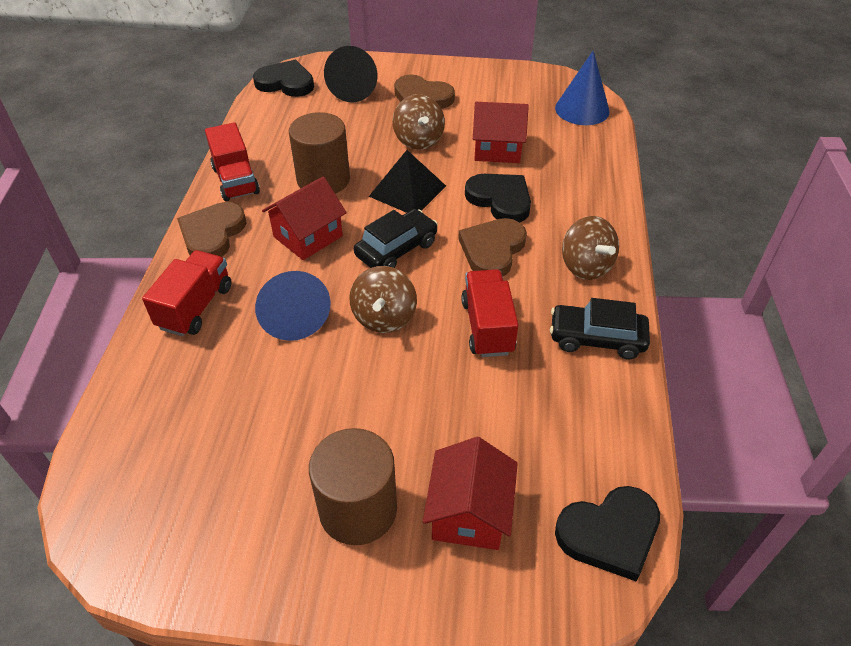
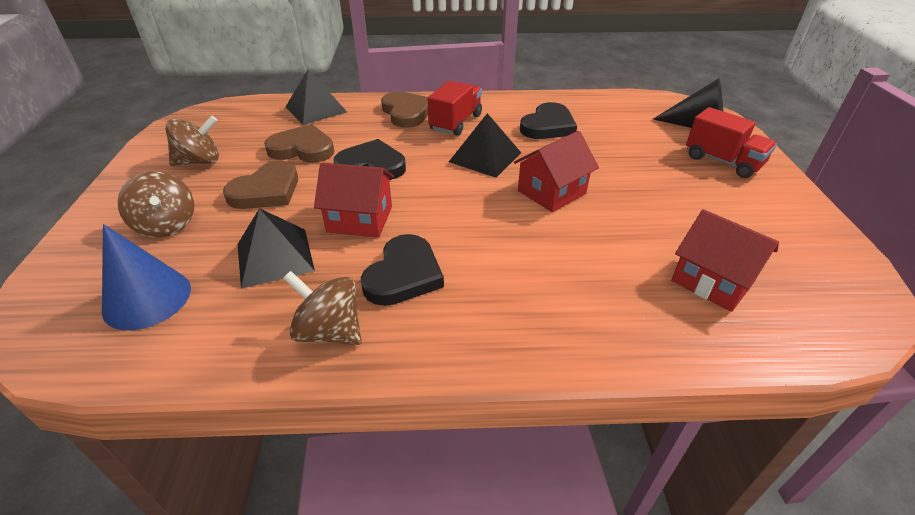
black car: [354,209,438,268] [550,298,650,359] = 2 -> none = 0
black pyramid: [369,150,446,213] = 1 -> [238,208,315,289] [286,69,347,125] [449,113,521,178] = 3
blue cone: [255,271,330,341] [555,51,610,125] = 2 -> [102,224,191,331] = 1
brown cylinder: [289,112,350,194] [309,428,397,545] = 2 -> none = 0
red truck: [142,250,231,336] [205,122,260,202] [461,269,519,357] = 3 -> [428,81,482,136] [686,107,777,178] = 2

